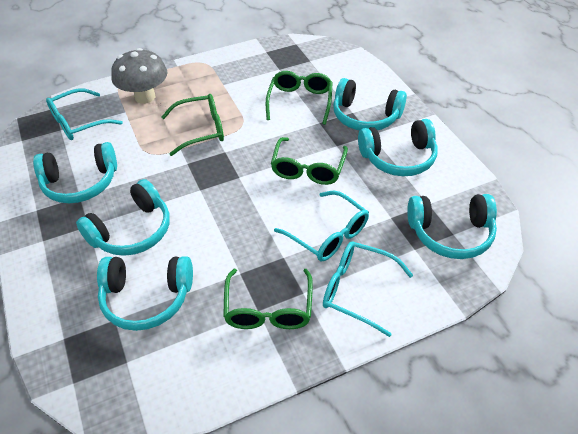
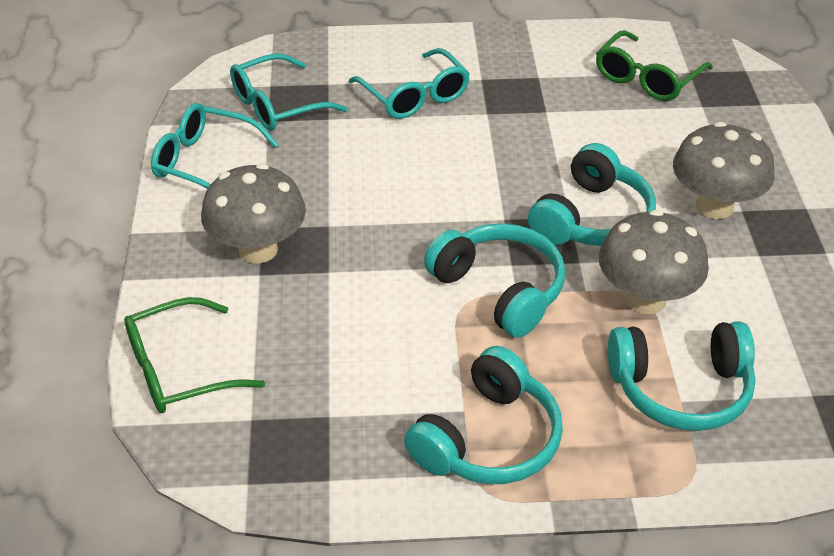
green glasses: [161,94,224,156] [223,269,313,329] [266,71,333,125] [271,137,348,185] = 4 -> [124,297,265,413] [596,30,713,101] = 2
grey mushroom: [111,48,167,104] = 1 -> [201,164,306,264] [599,210,709,314] [673,122,774,219] = 3
turquoise headphones: [33,142,117,203] [76,179,170,256] [97,256,193,331] [333,78,407,131] [358,119,438,176] [407,194,497,259] = 6 -> [404,346,563,484] [424,223,565,338] [528,143,656,246] [608,321,755,431] = 4

